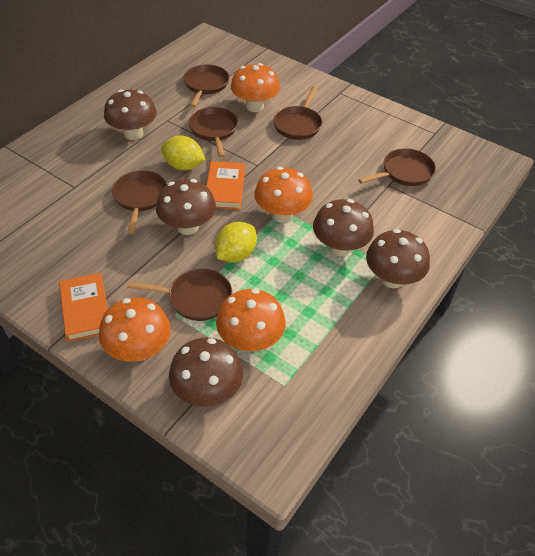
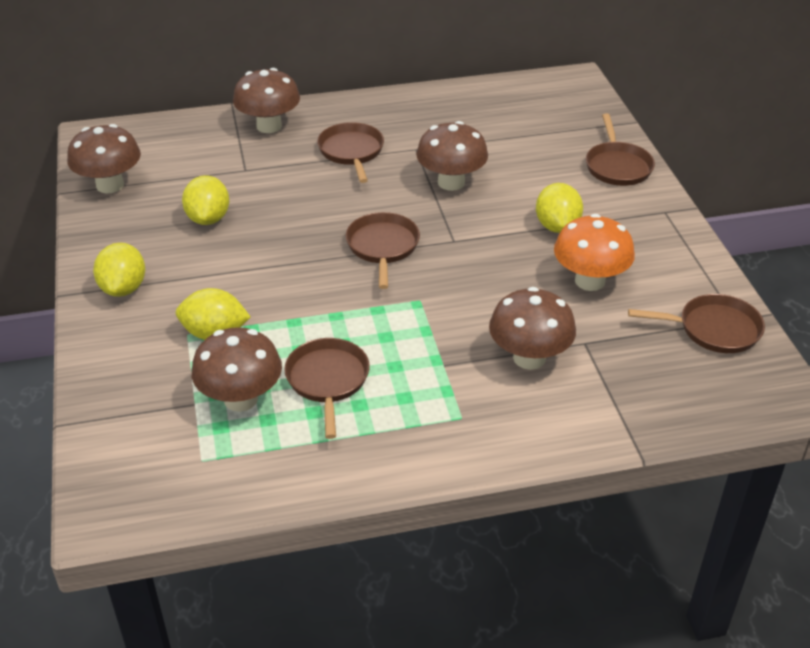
brown pan: [112,170,167,234] [127,269,232,321] [183,64,229,107] [188,107,238,158] [273,87,322,140] [358,148,436,186] = 6 -> [284,338,370,439] [317,122,384,183] [346,212,420,289] [586,113,655,186] [628,294,765,353] = 5
orange book: [59,273,108,342] [206,161,245,210] = 2 -> none = 0
orange mushroom: [99,298,171,362] [216,289,286,351] [231,63,280,112] [254,167,313,223] = 4 -> [554,214,635,291] = 1
yellow lemon: [161,136,206,170] [215,222,257,262] = 2 -> [93,243,145,297] [176,288,250,340] [182,175,229,225] [536,183,583,233] = 4

